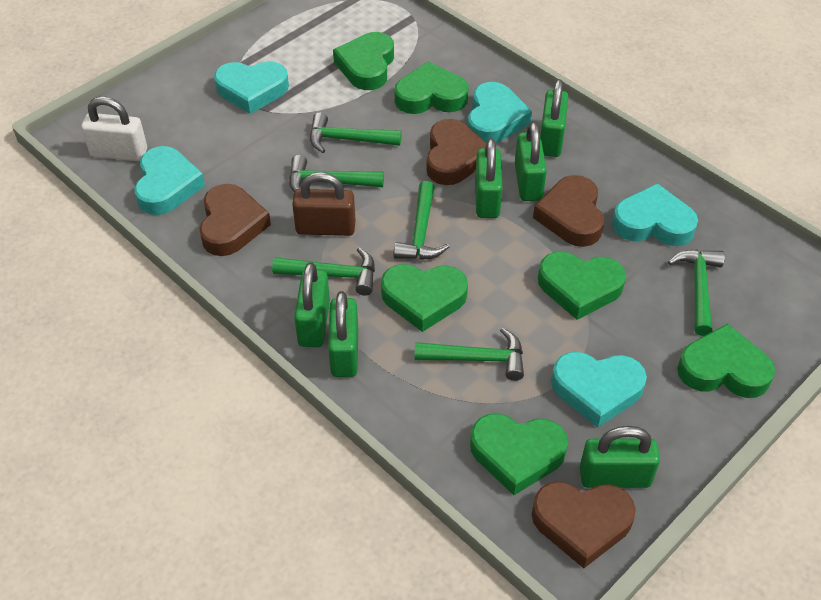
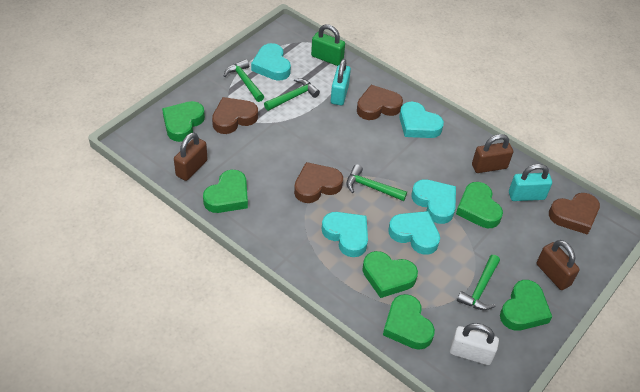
brown padlock: [292,172,356,236] = 1 -> [174,132,208,181] [472,134,513,173] [537,240,580,290] = 3
green hammer: [272,247,375,296] [289,155,384,192] [310,113,402,153] [394,181,449,260] [414,328,524,381] [668,249,725,336] = 6 -> [224,59,264,102] [264,78,320,111] [347,164,407,201] [457,255,500,310] = 4
green padlock: [294,262,330,347] [328,291,358,377] [475,138,502,218] [515,122,547,201] [540,79,568,157] [580,426,660,488] = 6 -> [311,24,345,66] = 1
turquoise padlock: none = 0 -> [331,59,351,105] [509,164,552,201] = 2

